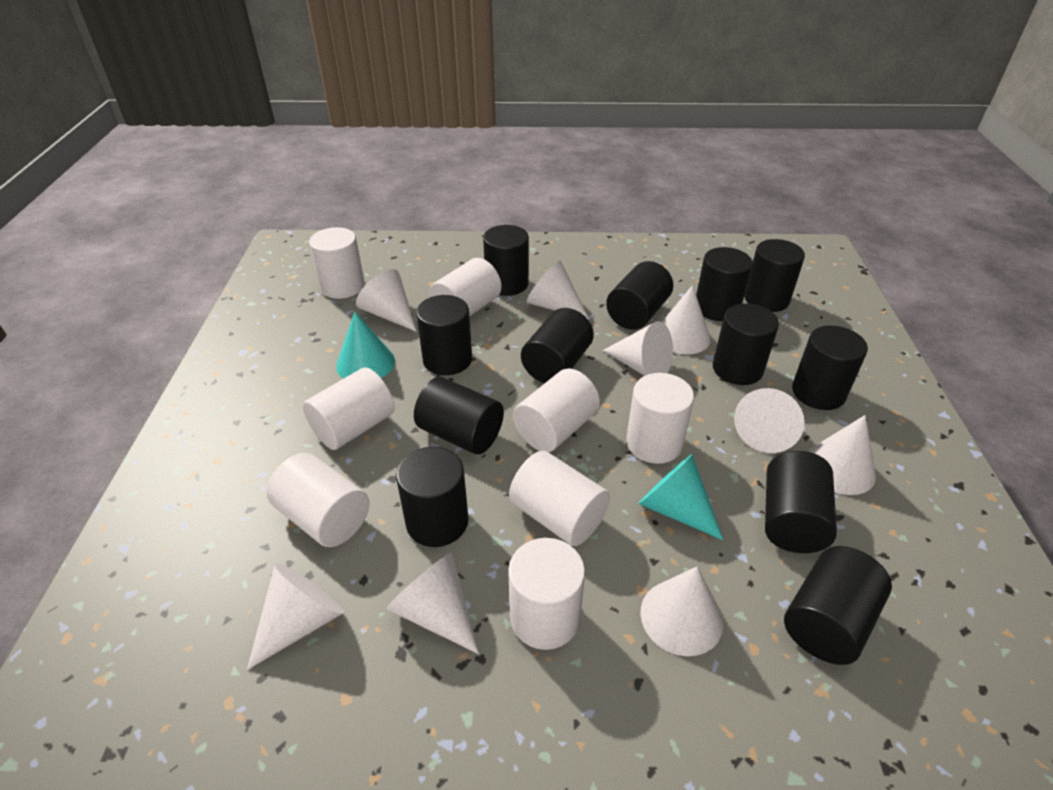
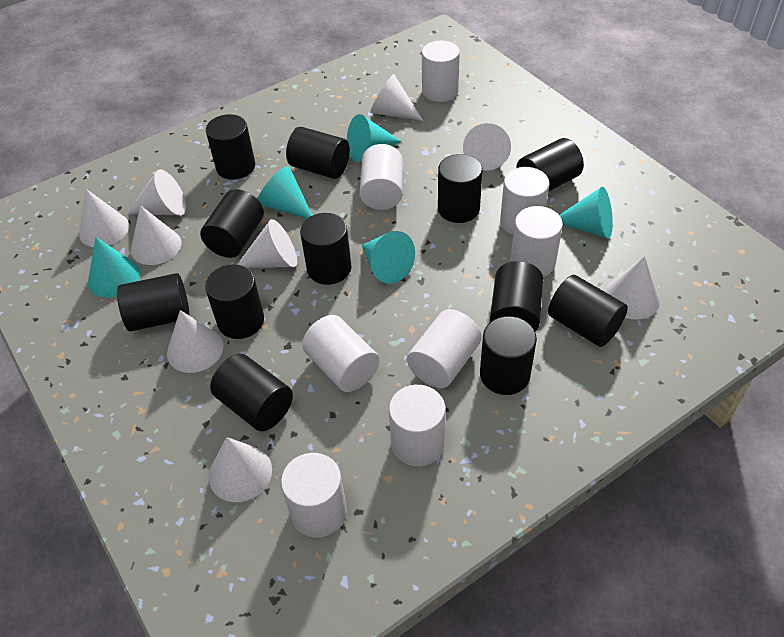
turquoise cone: [336,312,395,379] [638,454,723,540] = 2 -> [88,237,141,298] [258,166,313,219] [347,114,402,162] [362,231,415,284] [559,187,613,239] = 5

